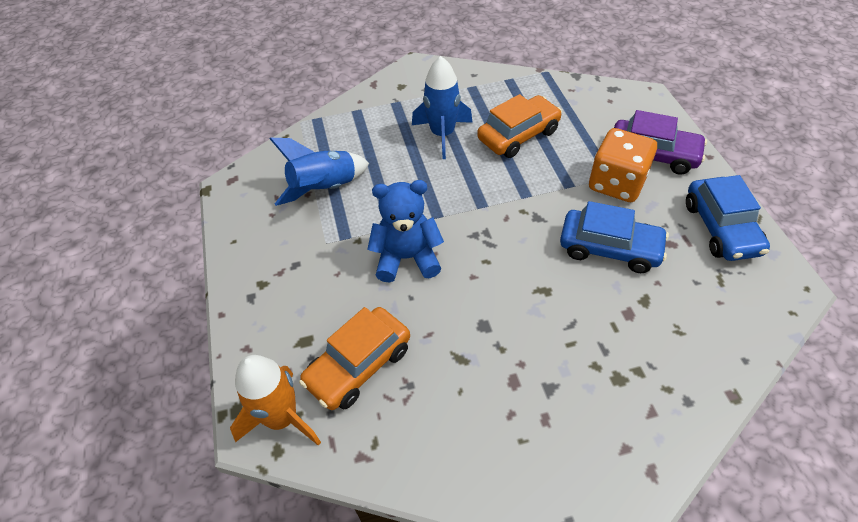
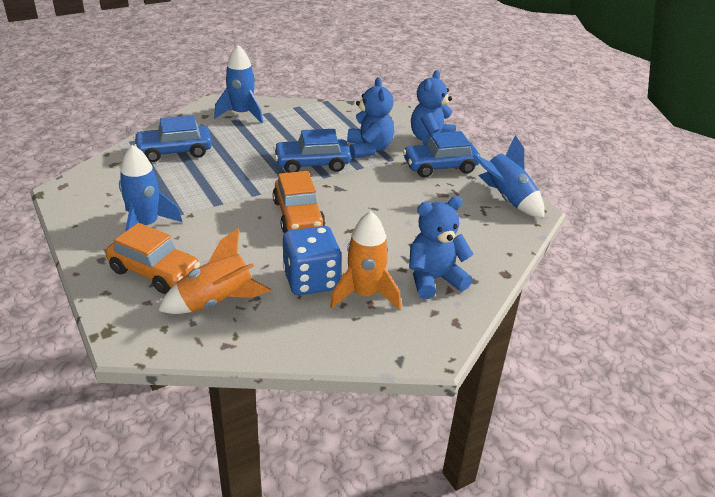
blue car: [560,201,669,273] [686,175,770,261] = 2 -> [133,115,212,162] [273,129,351,173] [403,131,480,177] = 3
blue dice: none = 0 -> [283,226,342,295] = 1
blue rocket: [270,138,369,206] [412,56,473,159] = 2 -> [119,145,182,231] [214,45,263,124] [473,135,545,218] = 3
blue teddy bear: [367,180,444,283] = 1 -> [347,77,394,158] [409,196,474,299] [411,70,456,145] = 3
orange dice: [589,128,657,202] = 1 -> none = 0
orange rocket: [230,355,321,446] = 1 -> [158,228,272,314] [330,211,401,310] = 2
purple car: [614,110,707,175] = 1 -> none = 0

